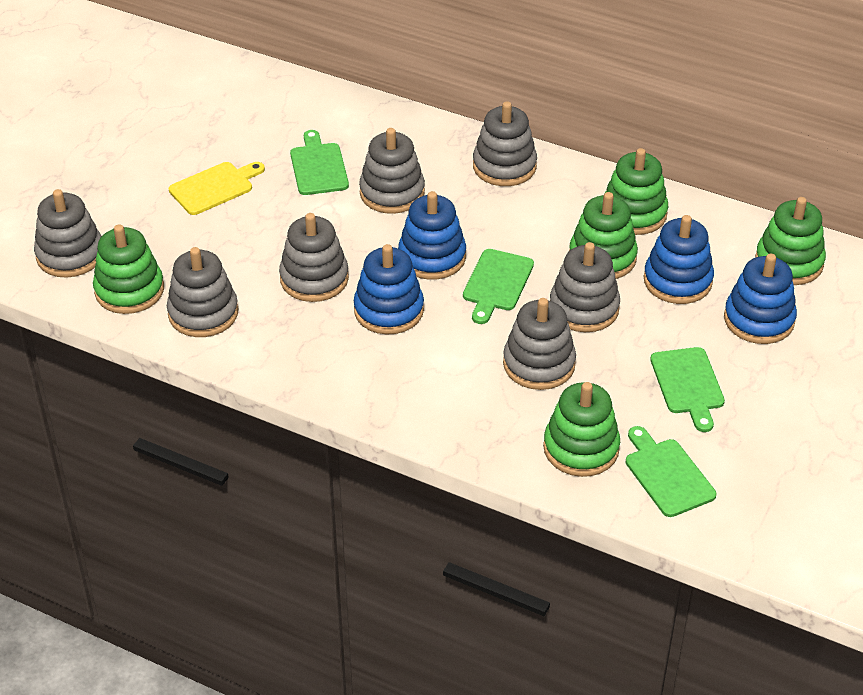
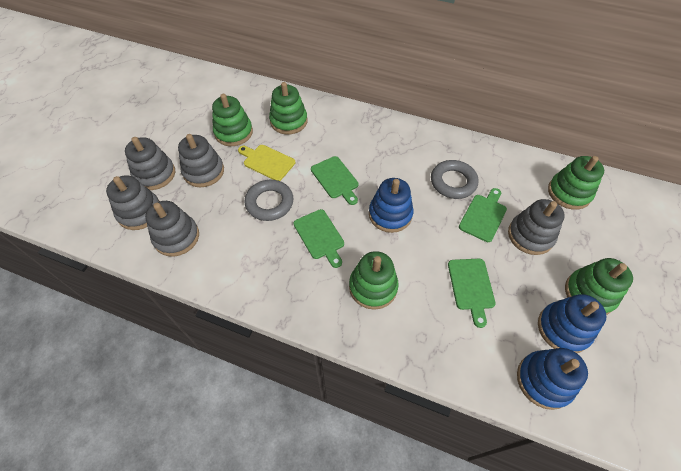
blue stacking toy: [354,244,424,334] [398,191,466,280] [644,215,714,304] [724,254,797,344] = 4 -> [369,178,413,233] [517,348,588,410] [538,294,607,353] = 3
grey ring: none = 0 -> [245,180,293,221] [431,160,478,199] = 2
grey stacking toy: [34,189,102,278] [167,247,238,337] [279,213,349,302] [359,128,425,214] [473,102,537,186] [503,298,576,390] [550,242,620,332] = 7 -> [106,175,159,230] [125,137,175,190] [145,201,199,257] [178,134,224,187] [508,199,565,255] = 5

